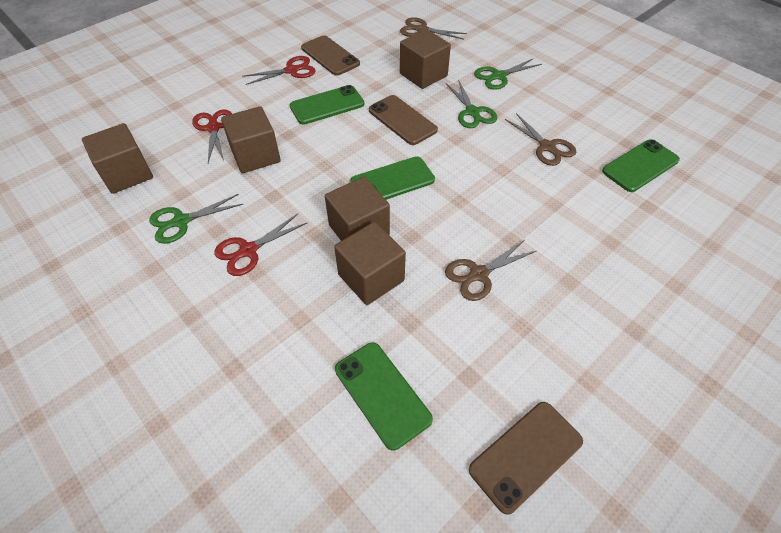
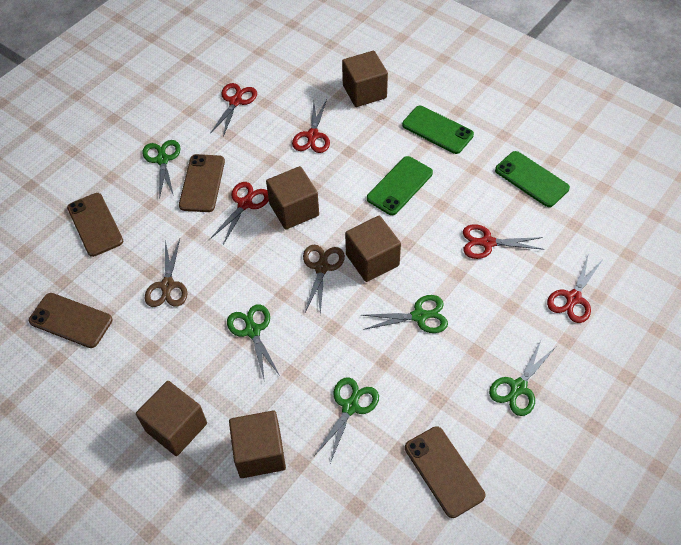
brown phone: [301,35,360,76] [369,95,438,145] [469,402,583,515] = 3 -> [29,293,113,348] [67,193,123,257] [179,154,225,212] [405,426,485,518] = 4
brown scissors: [400,17,467,40] [445,240,536,301] [505,113,576,166] = 3 -> [145,239,188,307] [303,245,345,314] = 2
green phone: [290,85,364,125] [335,342,433,451] [350,156,435,200] [602,139,680,192] = 4 -> [367,156,433,215] [402,106,474,154] [495,151,570,207] = 3
green scissors: [149,194,243,244] [446,80,497,128] [474,58,542,90] = 3 -> [142,140,181,199] [227,304,280,379] [314,377,379,463] [362,295,448,333] [489,340,556,416] = 5
red scissors: [192,109,232,163] [214,214,307,276] [242,56,316,85] = 3 -> [210,83,257,137] [210,182,269,245] [292,99,330,153] [463,224,544,259] [547,253,602,323] = 5

